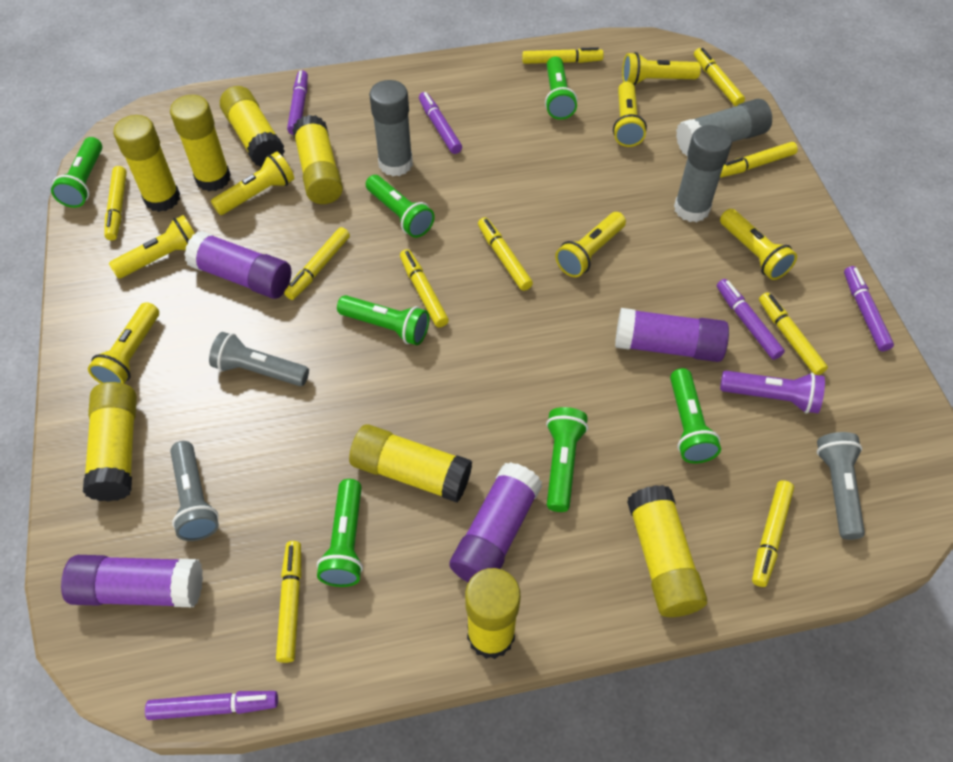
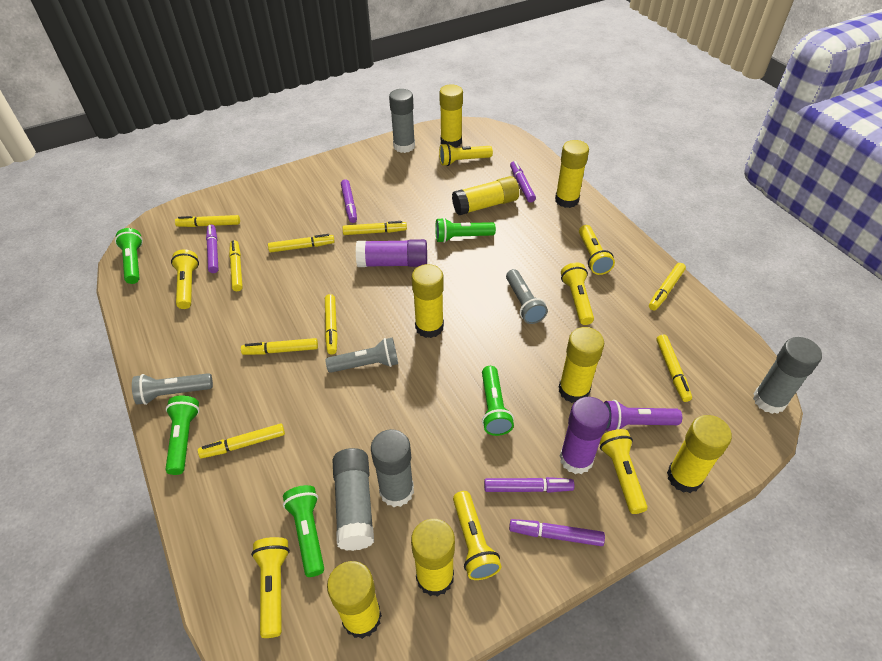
green flashlight: [51,137,102,208] [317,479,363,587] [337,295,429,345] [366,175,435,238] [545,56,578,120] [546,407,588,512] [670,368,721,463] = 7 -> [115,228,143,284] [165,395,200,475] [283,485,324,577] [435,218,496,243] [482,366,514,436] = 5
grey glue stick: [369,80,413,176] [674,125,732,222] [676,99,772,156] = 3 -> [333,448,374,551] [371,429,414,507] [389,89,415,153] [753,337,822,414] = 4
purple glue stick: [61,555,203,607] [184,231,291,299] [449,462,542,582] [615,308,729,362] = 4 -> [356,239,427,267] [560,397,610,474] = 2
yellow marker: [104,166,127,240] [276,541,301,663] [284,227,350,300] [400,249,449,327] [478,217,533,291] [522,47,604,64] [694,48,745,106] [720,142,798,177] [752,480,794,587] [759,292,828,375] = 10 -> [175,215,240,227] [198,423,285,458] [229,240,243,291] [241,338,318,355] [268,234,335,252] [325,294,338,354] [342,221,407,235] [649,263,686,310] [656,334,692,402] = 9

